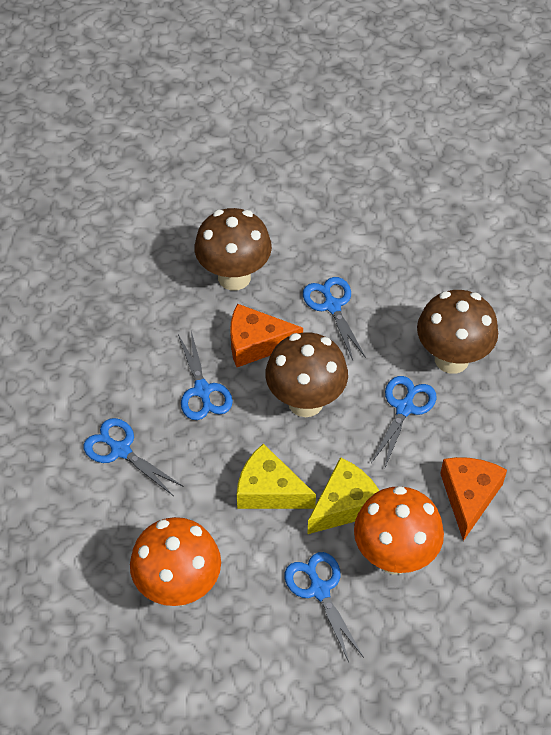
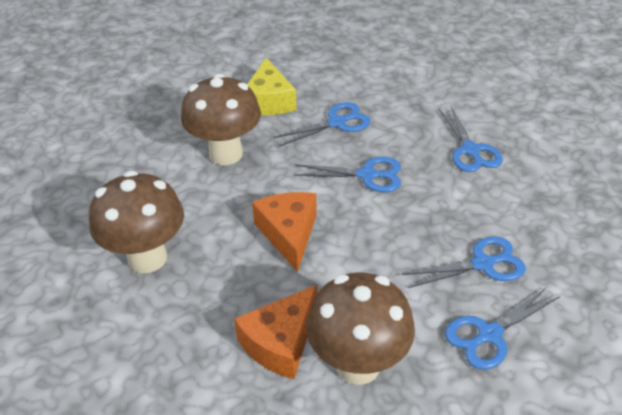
orange mushroom: [130,517,221,606] [354,486,444,574] = 2 -> none = 0
yellow cheese: [237,444,316,509] [307,457,379,534] = 2 -> [247,58,297,115] = 1

